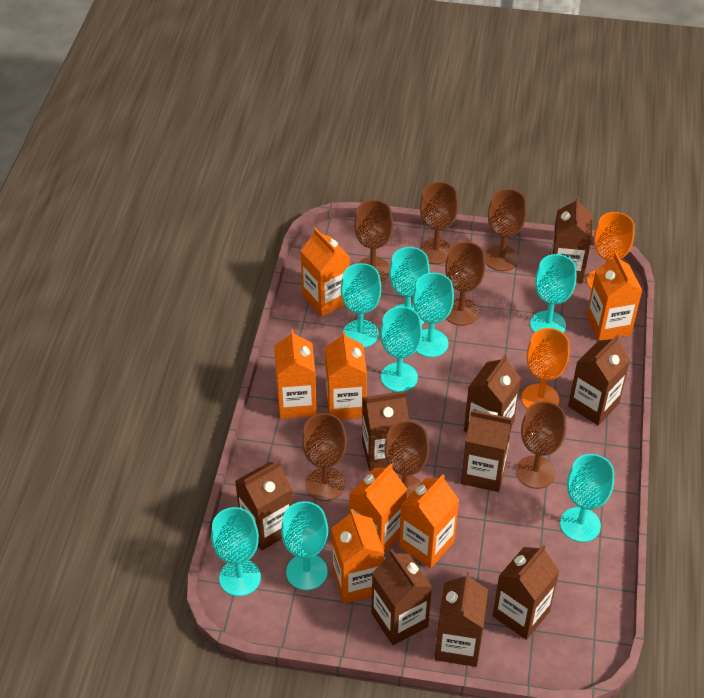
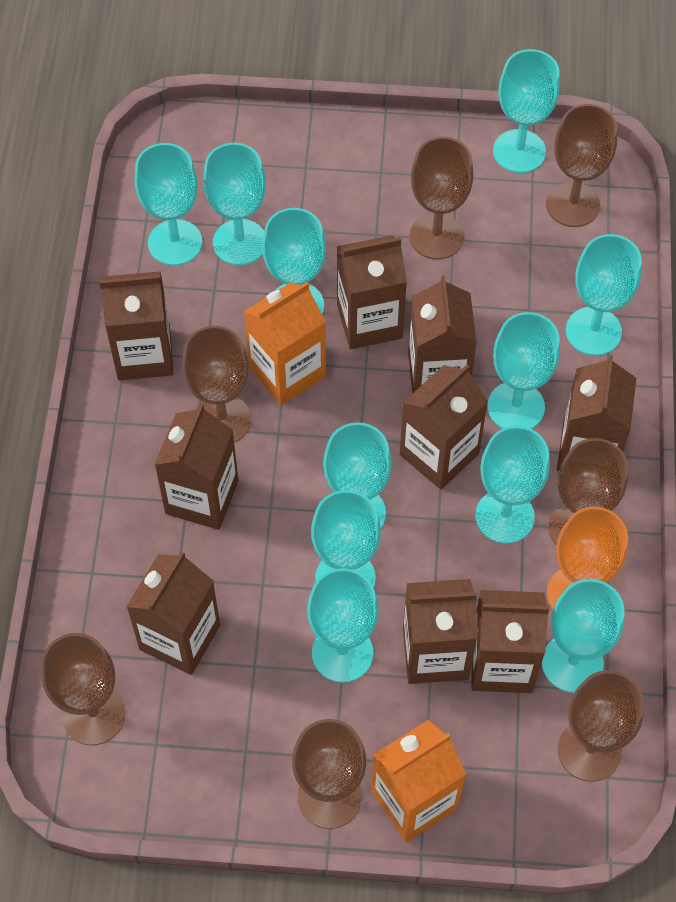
orange carton: [274,329,317,419] [300,228,350,317] [325,331,367,420] [331,509,384,604] [349,464,407,554] [399,475,459,568] [586,252,642,340] = 7 -> [244,282,326,405] [371,720,466,842] = 2
orange goblet: [521,328,570,409] [587,212,635,290] = 2 -> [547,507,628,609] = 1
turquoise goblet: [211,507,261,596] [281,501,328,590] [341,263,381,348] [380,307,422,392] [389,247,430,325] [413,273,454,357] [530,254,576,333] [560,454,614,542] = 8 -> [135,143,202,266] [203,143,266,265] [262,208,326,314] [307,568,379,683] [311,490,381,588] [323,422,392,528] [475,426,550,544] [487,312,560,429] [493,49,560,173] [542,579,624,693] [566,234,642,356] = 11

